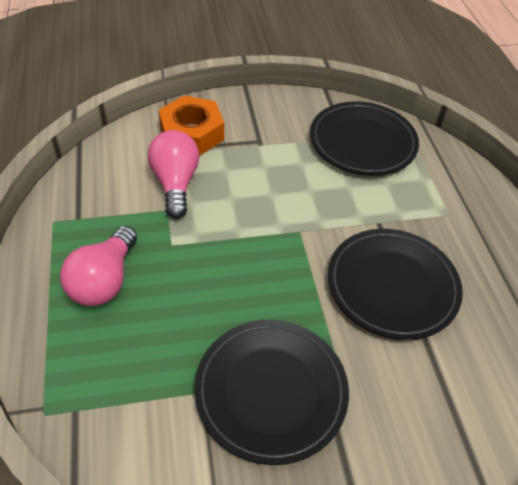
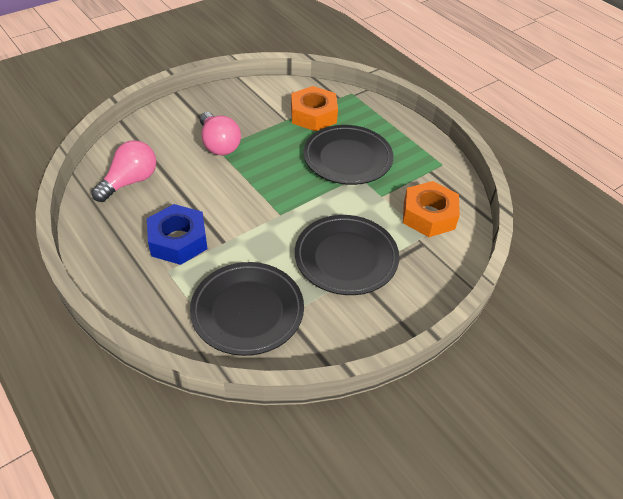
blue nut: none = 0 -> [147,204,207,265] = 1
orange nut: [158,95,224,156] = 1 -> [291,86,338,131] [403,181,460,237] = 2

